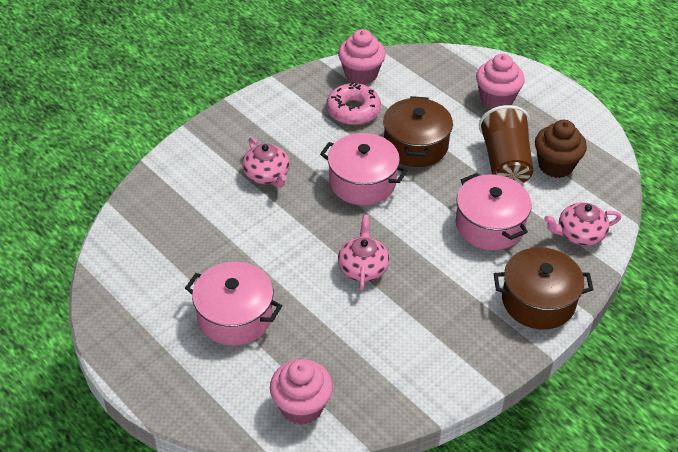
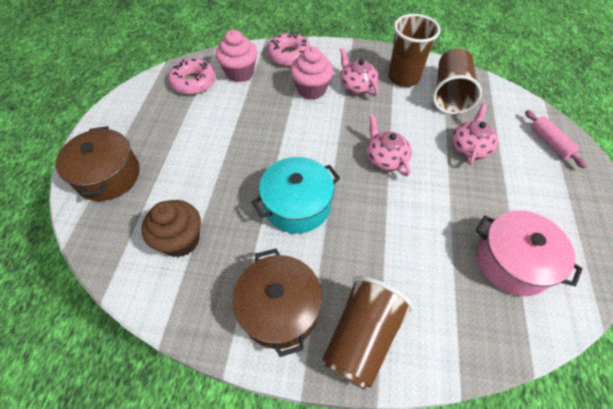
brown cup: [479,105,533,184] = 1 -> [322,276,413,389] [388,14,441,87] [433,48,482,115] = 3
pink cupcake: [270,359,333,425] [338,29,386,85] [476,54,525,109] = 3 -> [216,30,257,82] [290,46,334,100] = 2
pink donut: [326,82,381,125] = 1 -> [168,59,216,95] [267,32,311,67] = 2
pink pot: [185,262,282,346] [320,133,408,205] [456,173,532,250] = 3 -> [476,211,583,296] = 1
pink rolling pin: none = 0 -> [525,110,587,168] = 1
turquoise pot: none = 0 -> [251,157,340,234] = 1

